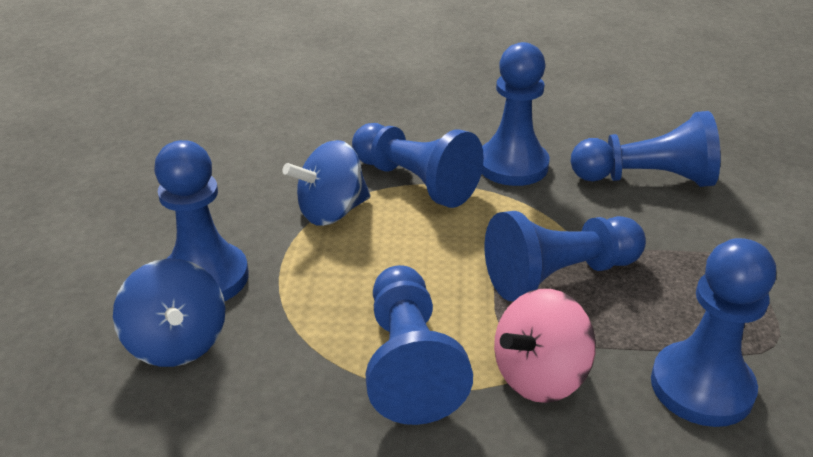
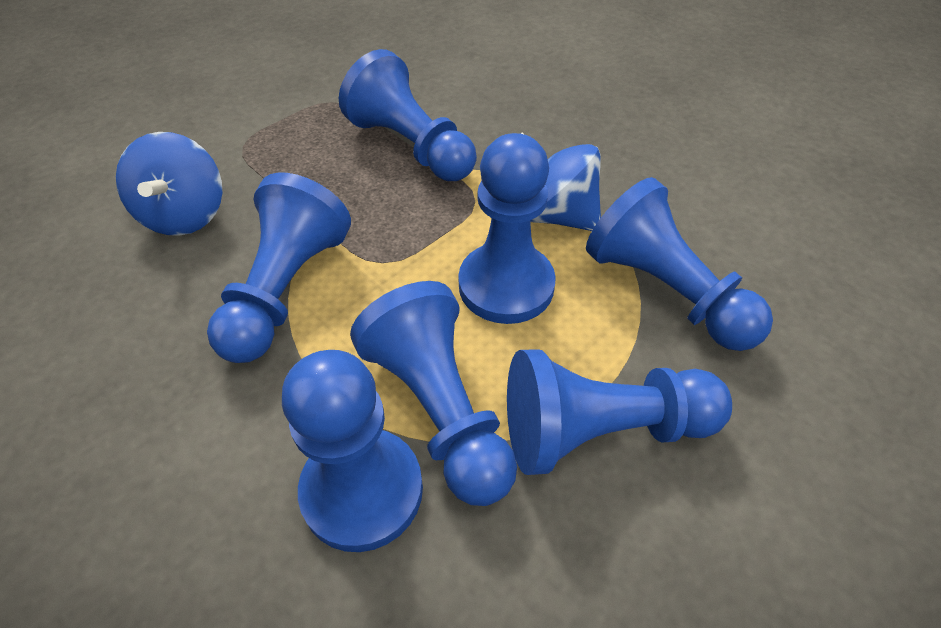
pink spinning top: [494,289,596,403] = 1 -> none = 0

